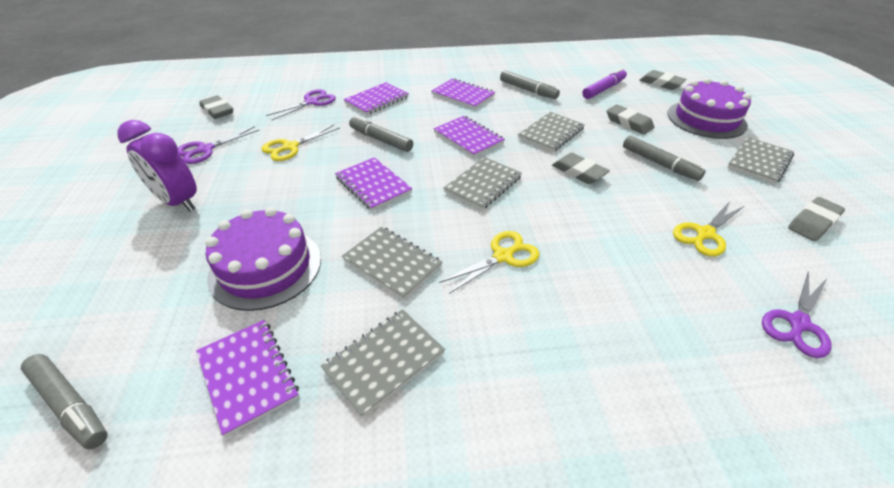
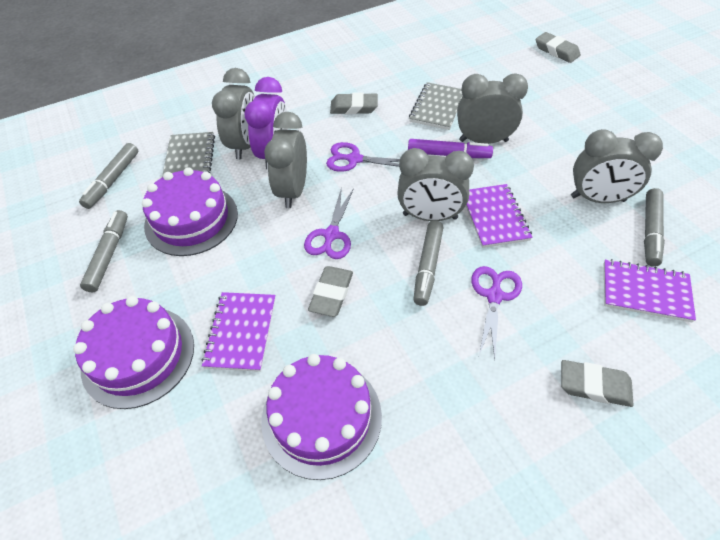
grey clock: none = 0 -> [212,68,255,159] [264,112,307,208] [397,148,474,221] [457,73,528,144] [571,129,663,203] = 5
grey eraser: [199,95,233,119] [552,153,610,184] [607,104,654,135] [639,70,686,90] [788,197,845,241] = 5 -> [308,266,353,317] [330,92,378,114] [535,32,581,63] [561,360,634,407] = 4
grey notebook: [321,309,445,418] [342,227,442,300] [443,157,522,210] [518,112,585,152] [727,137,794,184] = 5 -> [162,132,215,177] [409,82,463,130] = 2
purple cake: [205,207,321,311] [668,78,752,139] = 2 -> [73,296,194,409] [142,167,238,256] [262,354,382,480] = 3
purple notebook: [196,320,299,437] [335,157,413,211] [344,82,409,115] [431,78,495,109] [434,116,505,157] = 5 -> [202,292,276,372] [466,184,532,248] [604,259,696,322] = 3
yellow scissors: [261,125,340,161] [439,231,539,294] [673,202,744,257] = 3 -> none = 0

